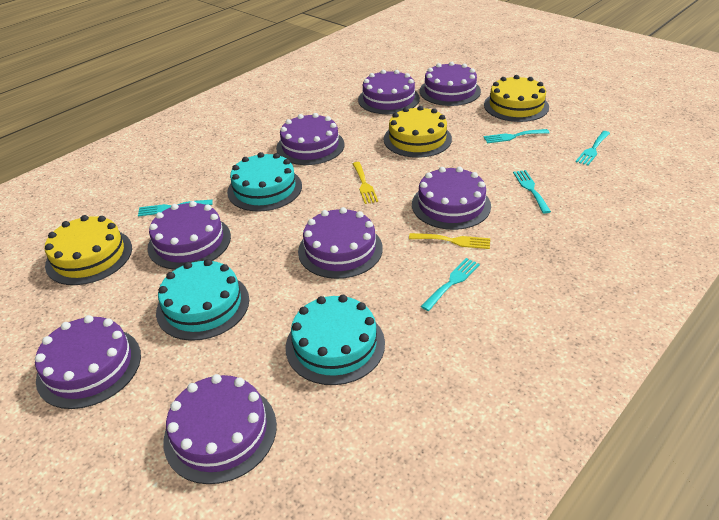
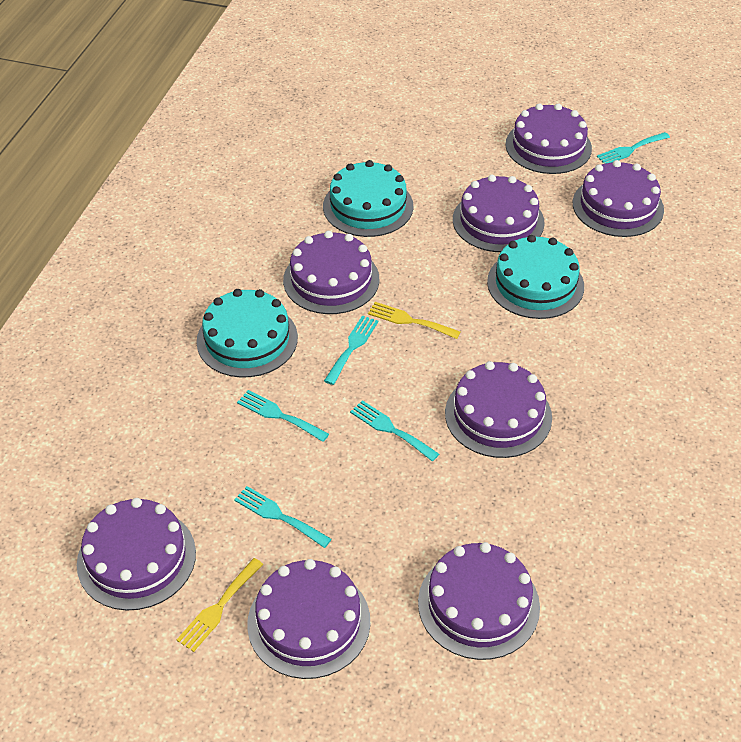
yellow cake: [45,215,132,285] [384,106,452,158] [484,75,549,122] = 3 -> none = 0

